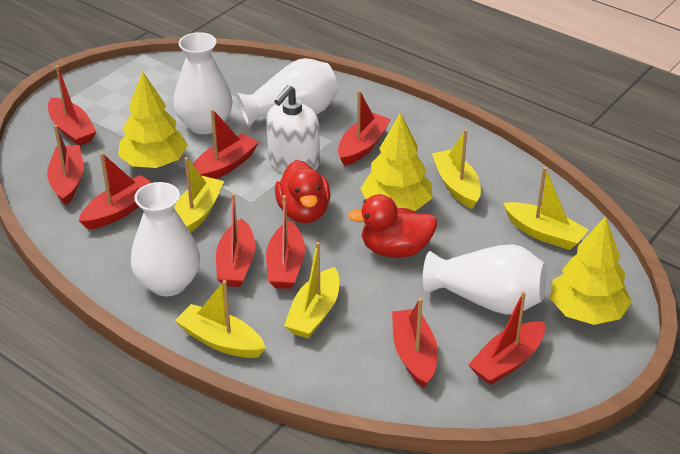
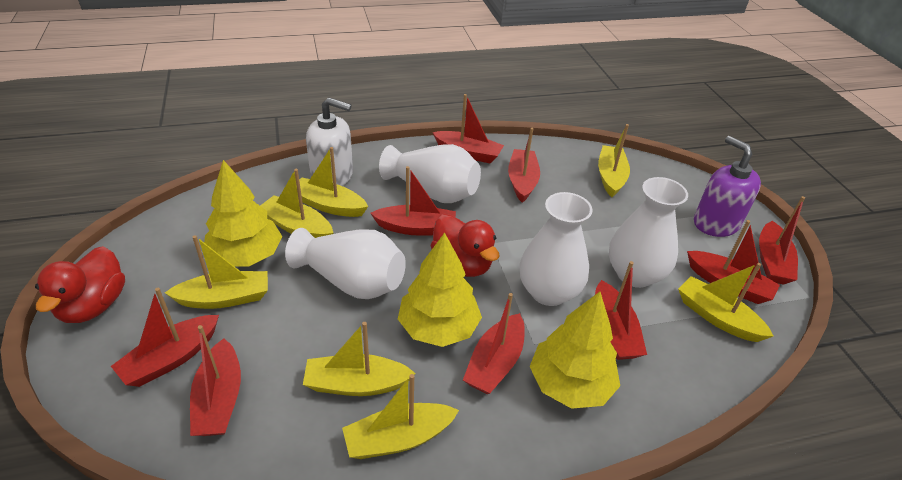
purple soap dispenser: none = 0 -> [694,136,761,237] = 1
yellow boat: [174,157,224,233] [175,280,266,358] [284,242,339,339] [432,129,481,209] [503,167,589,250] = 5 -> [165,235,268,309] [260,169,333,238] [299,147,368,217] [303,322,416,396] [342,374,459,459] [598,124,630,197] [678,263,773,342] = 7

